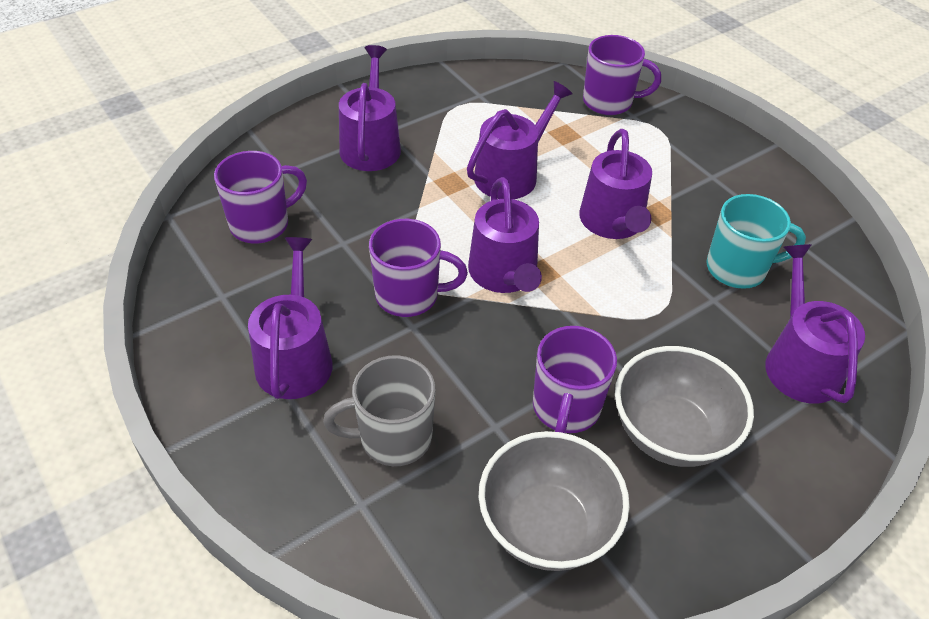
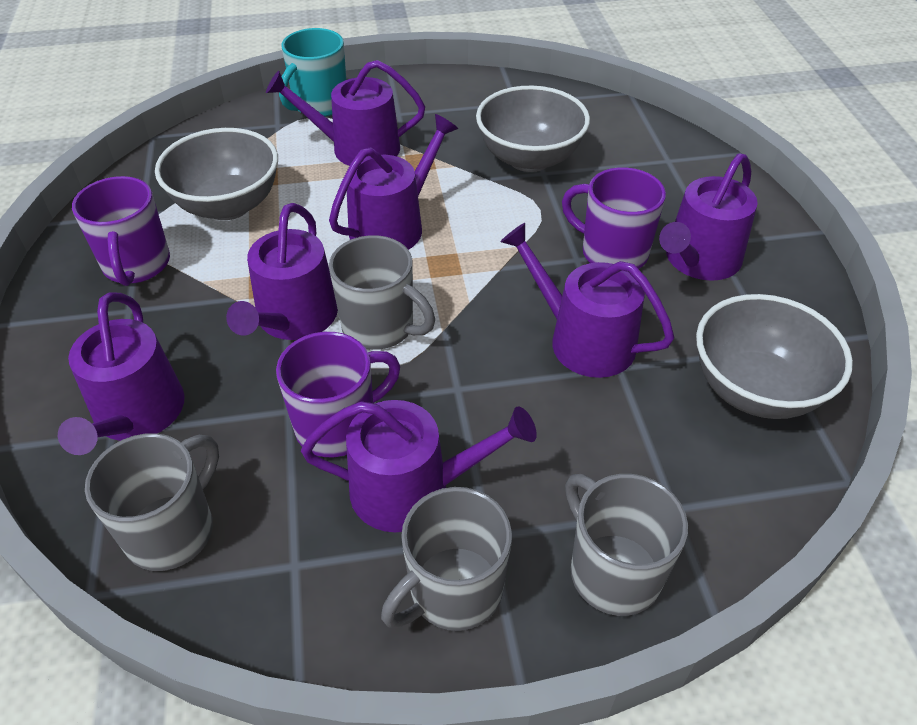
grey bowl: [479,431,630,571] [615,346,754,467] = 2 -> [155,128,278,220] [476,86,590,172] [696,294,853,419] = 3
grey mug: [323,355,435,466] = 1 -> [85,433,219,571] [329,235,435,350] [381,487,512,631] [565,474,688,616] = 4
purple mug: [214,151,307,243] [369,219,468,317] [533,326,617,433] [583,35,661,115] = 4 -> [72,176,170,286] [276,332,400,457] [562,167,666,269] = 3
purple watering can: [248,237,333,399] [339,45,401,171] [467,81,573,199] [468,177,542,293] [579,129,652,239] [765,244,865,404] = 6 -> [58,292,185,455] [226,203,338,340] [266,60,425,166] [301,400,537,532] [329,114,458,250] [500,223,675,378] [659,153,758,281] = 7

